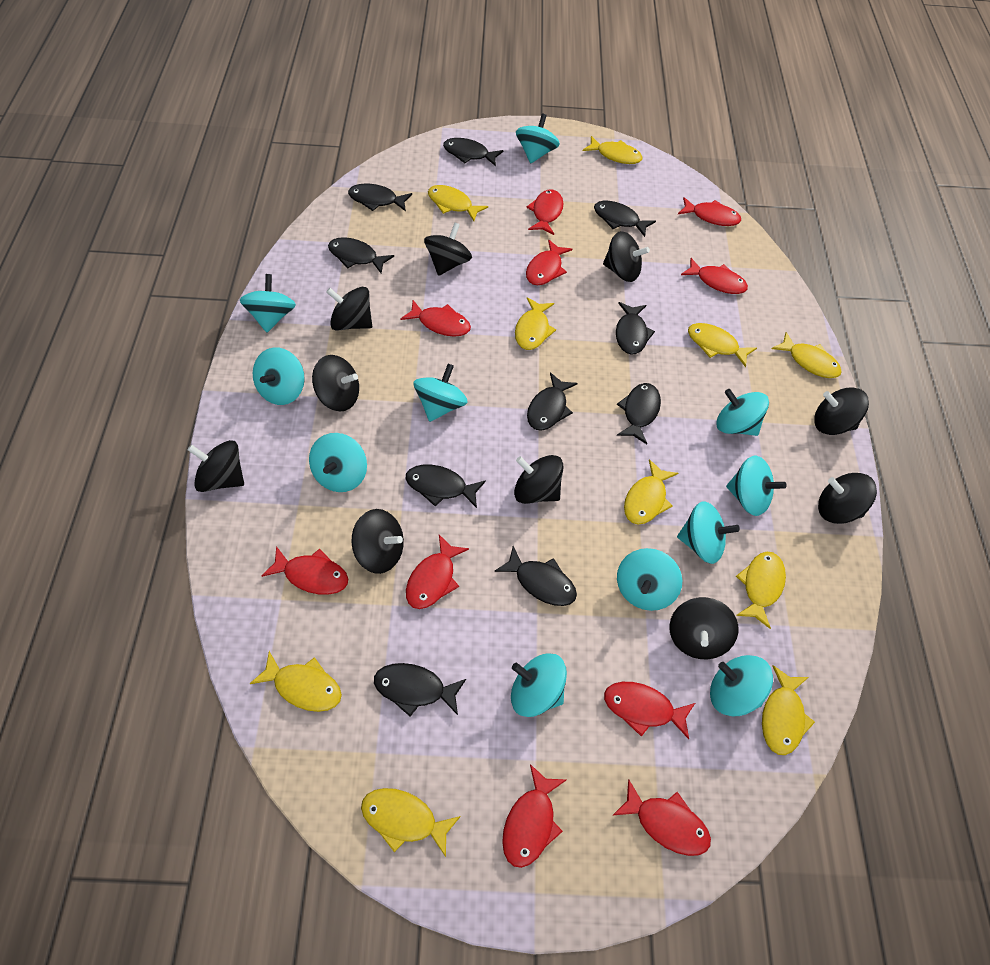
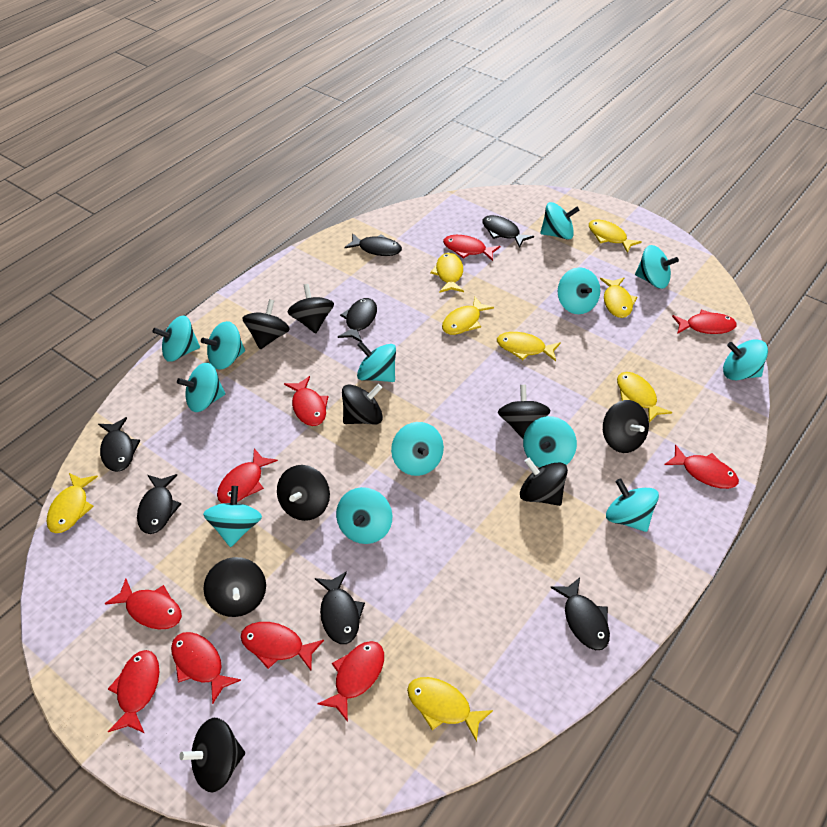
black fish: [328,237,394,273] [348,184,412,211] [374,663,466,717] [406,465,486,508] [443,138,504,166] [494,546,577,606] [527,373,578,431] [594,201,656,237] [616,302,655,355] [617,383,661,444] = 10 -> [98,417,140,472] [137,474,181,534] [315,571,365,644] [338,298,377,342] [344,233,402,256] [482,215,534,248] [550,577,610,650] = 7
black spinning top: [187,440,244,492] [312,355,359,411] [326,287,372,331] [352,509,404,574] [424,223,472,276] [514,455,564,504] [603,231,650,282] [669,597,738,659] [814,387,869,435] [818,473,877,524] = 10 -> [179,718,245,792] [204,557,266,617] [242,299,290,349] [277,465,330,521] [288,284,334,333] [342,384,383,424] [498,385,551,439] [520,458,568,506] [603,400,649,453] = 9
turquoise spinning top: [240,274,296,332] [253,347,305,405] [309,433,367,492] [414,364,468,422] [511,653,567,717] [516,114,560,163] [617,548,682,611] [677,501,740,564] [710,655,773,716] [717,389,769,436] [726,456,787,516] = 11 -> [152,316,200,362] [177,363,225,412] [201,321,245,370] [203,486,262,547] [336,487,392,544] [357,341,396,382] [391,422,444,476] [523,416,577,468] [540,202,579,240] [558,267,600,314] [606,478,659,532] [635,245,679,289] [723,339,768,380] = 13
yellow fish: [250,651,342,712] [361,788,461,857] [428,185,488,221] [515,297,556,350] [583,136,642,164] [624,459,678,525] [688,323,757,367] [736,552,786,629] [762,665,815,755] [772,332,842,378] = 10 -> [46,473,98,533] [407,677,493,742] [430,253,464,293] [442,296,494,335] [497,332,561,361] [589,220,642,253] [600,278,637,318] [617,372,672,423] = 8

